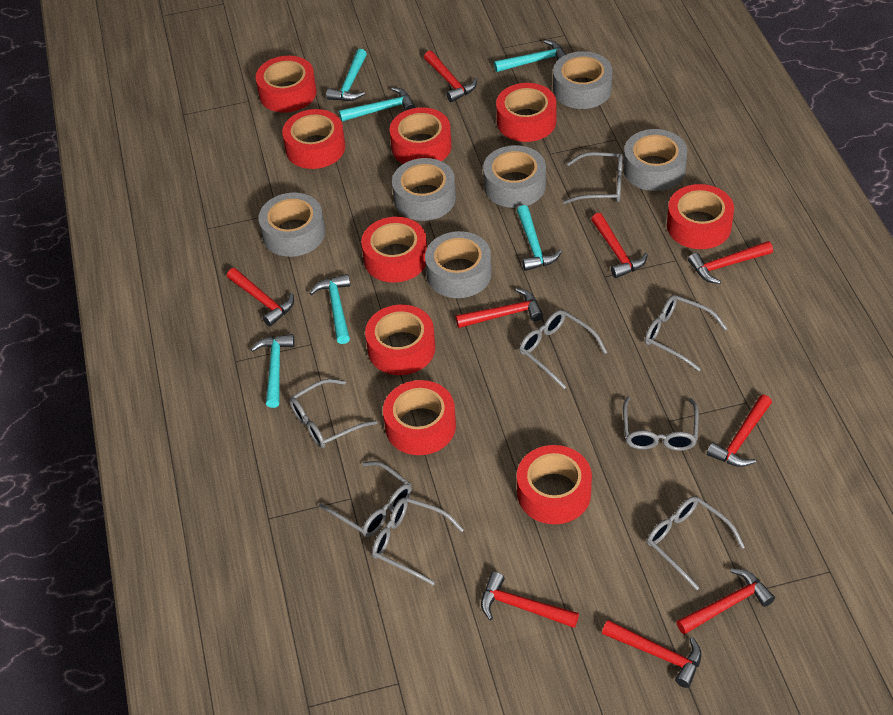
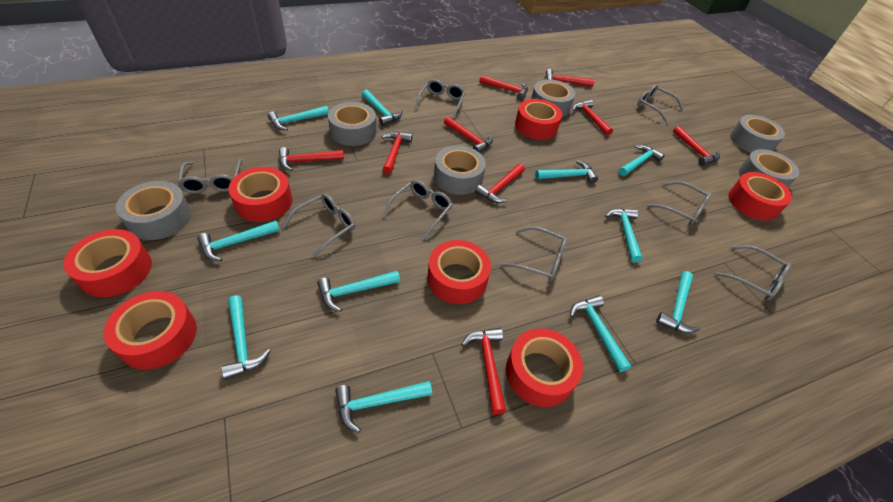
red tape: [256,56,317,113] [282,109,345,169] [361,217,427,283] [365,305,435,375] [383,380,456,455] [389,107,452,164] [496,83,557,142] [517,445,592,524] [667,184,734,249] = 9 -> [64,229,152,297] [104,291,197,369] [228,167,292,222] [428,240,491,304] [506,328,583,407] [515,99,562,140] [728,172,792,220] = 7
turquoise hammer: [251,334,295,408] [309,274,350,344] [326,49,367,101] [339,87,416,121] [494,40,566,72] [517,205,562,271] = 6 -> [197,220,280,262] [221,295,271,380] [268,106,329,131] [317,271,400,312] [335,381,432,433] [362,90,402,126] [535,160,598,183] [570,295,631,372] [605,208,643,263] [619,145,665,176] [656,271,700,333] = 11

